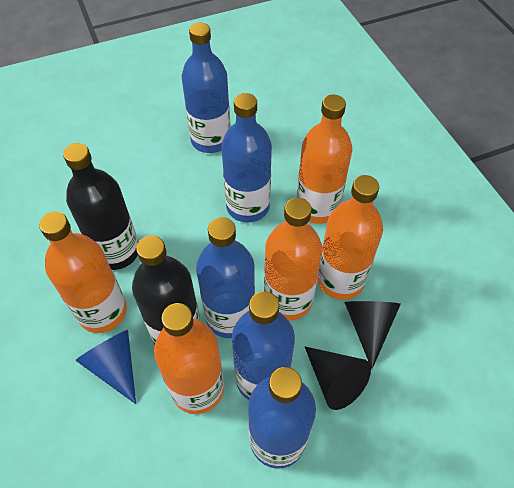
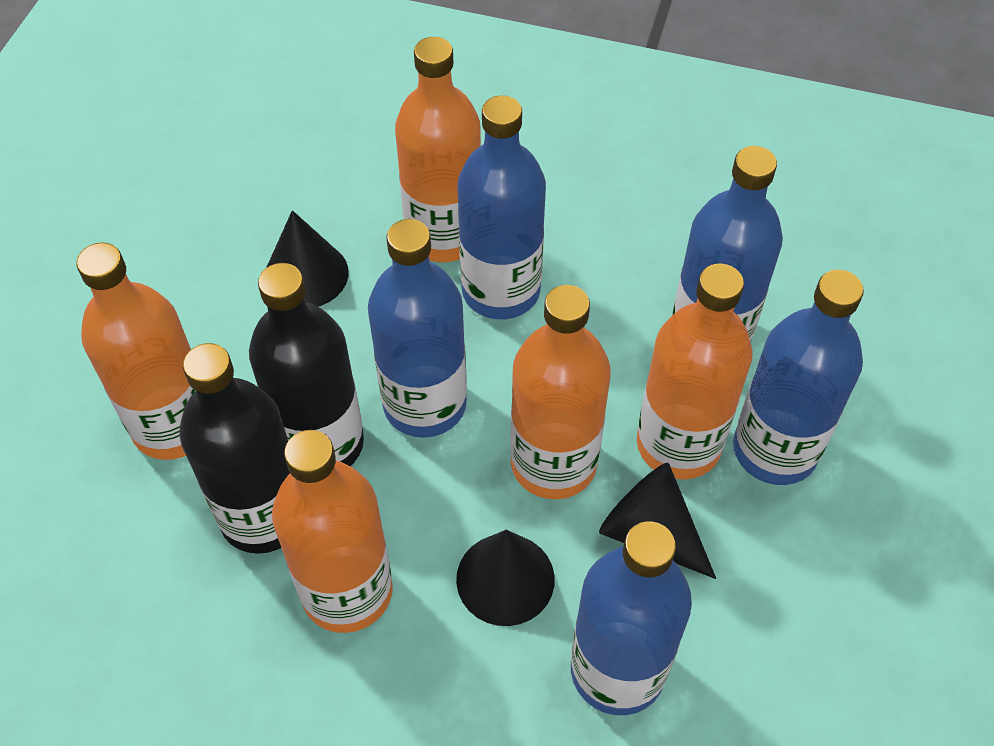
black cone: [305,347,371,410] [344,301,401,369] = 2 -> [266,210,349,307] [456,530,555,626] [599,463,716,579] = 3
blue cone: [75,330,136,404] = 1 -> none = 0

